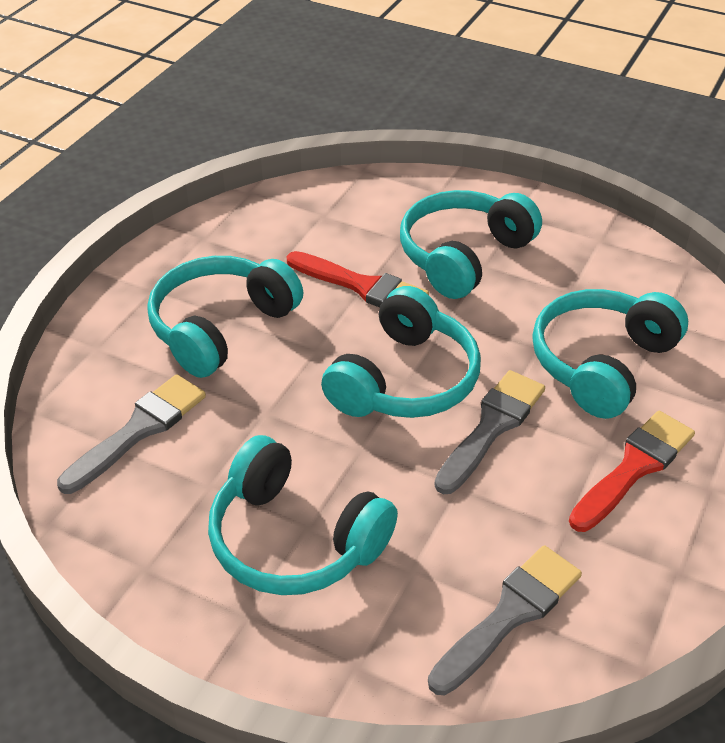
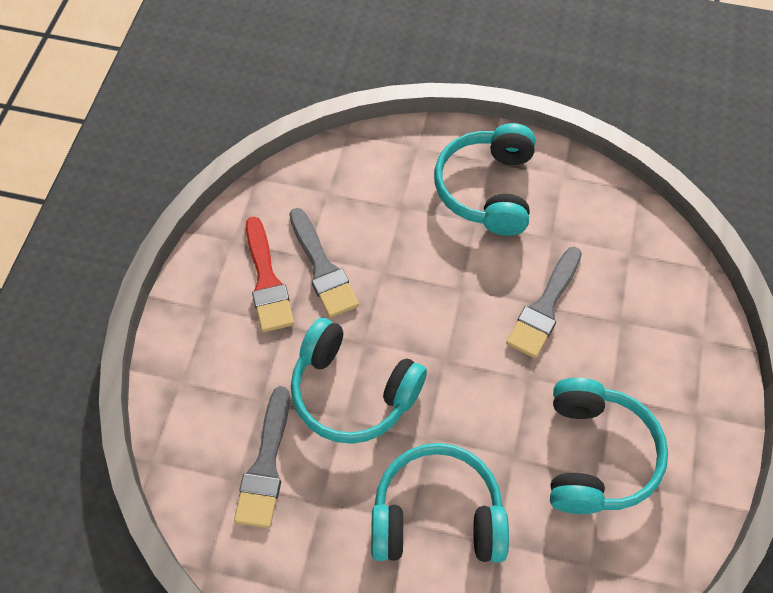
red brush: [287,251,429,307] [569,411,695,532] = 2 -> [246,217,294,332] = 1
turquoise headphones: [147,256,303,378] [208,435,398,595] [321,286,481,418] [400,190,542,299] [532,289,688,419] = 5 -> [291,318,427,444] [371,443,509,563] [434,123,535,236] [550,378,668,514] = 4

